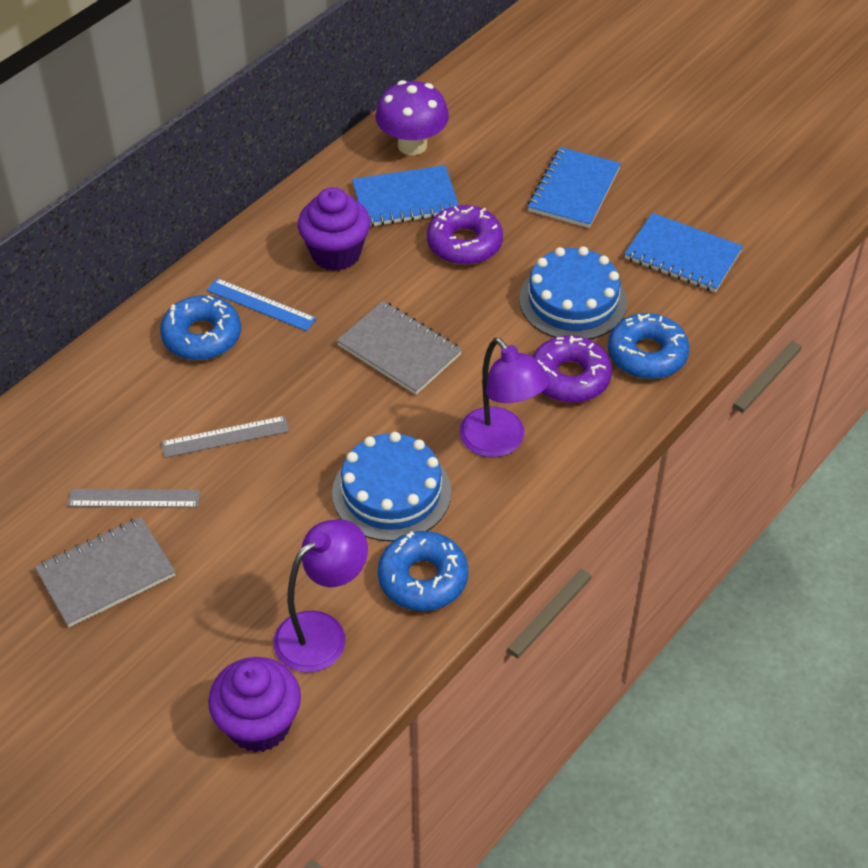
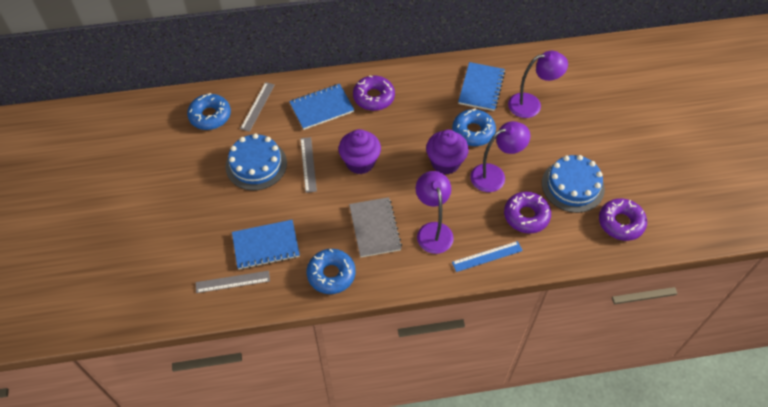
grey notebook: [35,517,175,627] [336,301,462,395] = 2 -> [349,197,402,258] = 1
grey ruler: [68,489,200,508] [161,416,289,458] = 2 -> [196,271,270,293] [240,82,275,132] [300,137,317,193] = 3
purple donut: [427,205,503,265] [532,336,612,403] = 2 -> [353,75,395,111] [504,191,551,234] [599,198,647,241] = 3
purple lamp: [274,519,368,673] [459,338,550,457] = 2 -> [416,171,454,254] [470,121,530,192] [508,51,568,118] = 3
purple mushroom: [376,80,449,155] = 1 -> none = 0

